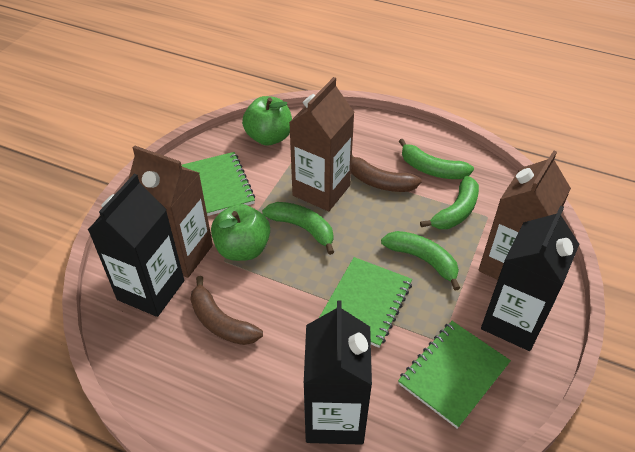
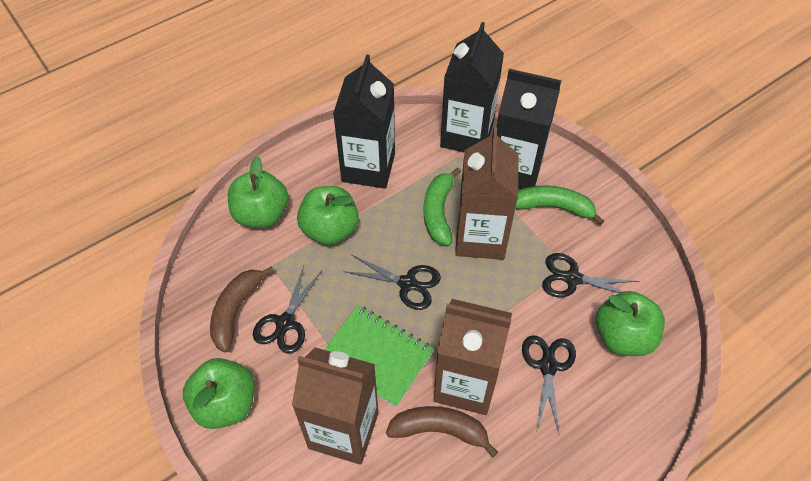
black scissors: none = 0 -> [253,265,322,354] [344,255,441,310] [522,335,576,433] [542,253,639,297] = 4
green apple: [211,204,270,261] [242,96,292,146] = 2 -> [183,358,255,429] [228,156,289,228] [297,186,359,245] [596,291,665,356] = 4
green banana: [262,202,334,255] [381,231,460,291] [399,139,474,179] [420,176,479,229] = 4 -> [423,168,461,246] [515,186,604,225] = 2
green notebook: [182,152,255,216] [319,257,412,348] [398,321,511,429] = 3 -> [324,305,434,407] = 1

